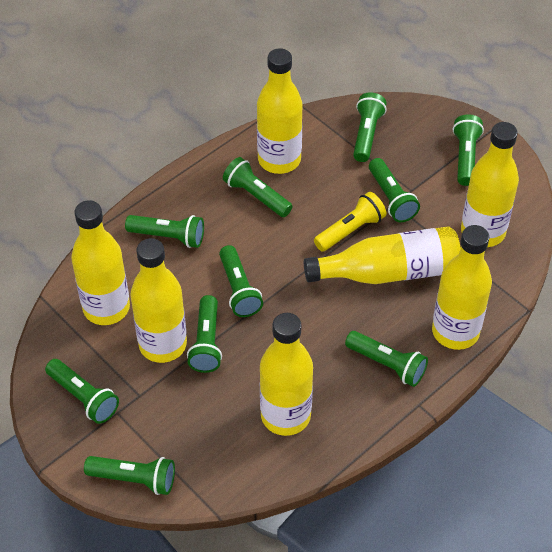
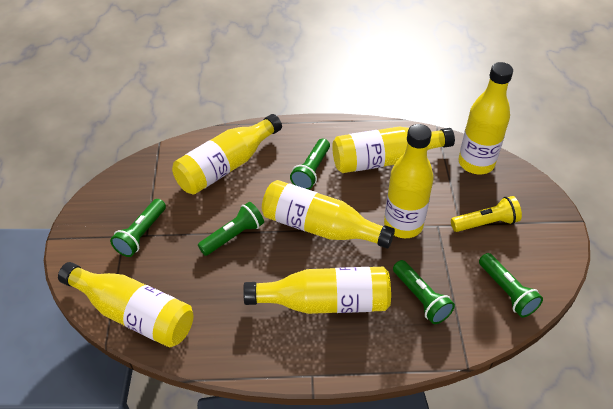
green flashlight: [45,359,119,424] [84,456,175,495] [125,215,204,248] [187,295,222,373] [219,245,263,317] [223,157,293,217] [345,331,428,387] [353,92,387,162] [369,158,420,222] [453,114,484,186] = 10 -> [110,199,166,257] [198,202,264,256] [290,139,330,190] [393,260,455,324] [479,253,543,317] = 5

